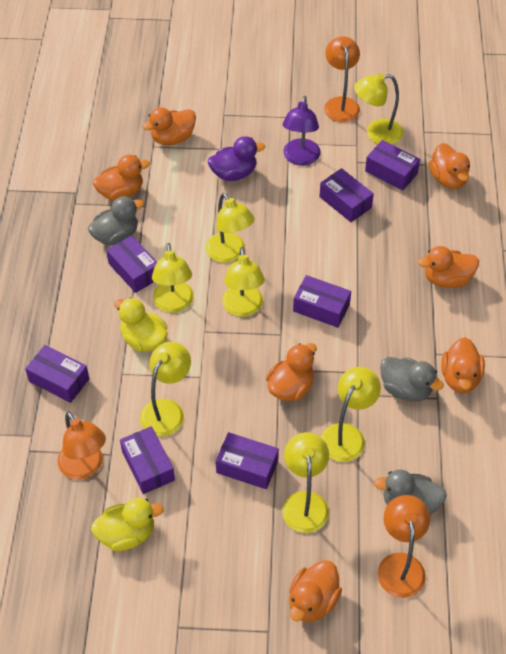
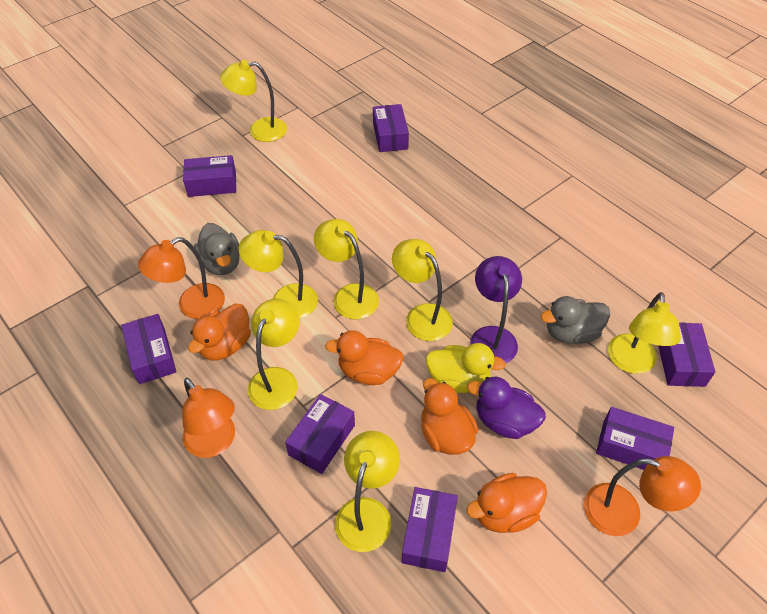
grey duck: [88,196,144,246] [374,470,447,515] [380,357,444,402] = 3 -> [194,223,240,275] [541,296,610,344] = 2
orange duck: [93,155,150,201] [142,107,196,145] [266,343,317,401] [289,560,342,622] [418,246,479,288] [429,143,470,189] [441,337,485,393] = 7 -> [188,303,251,361] [325,330,404,385] [421,378,478,455] [466,473,547,533] = 4
yellow duck: [91,498,164,551] [114,298,168,352] = 2 -> [426,343,506,393] = 1

